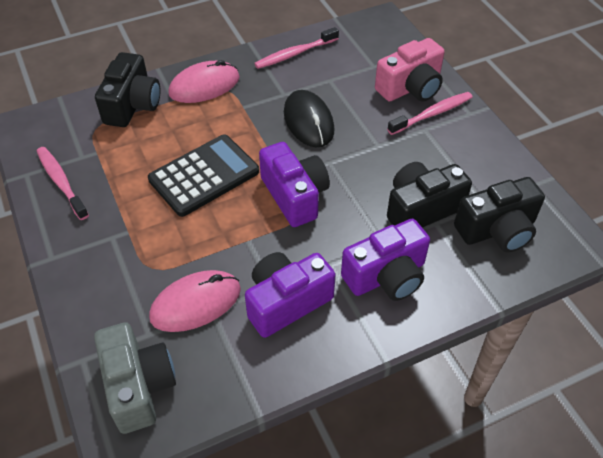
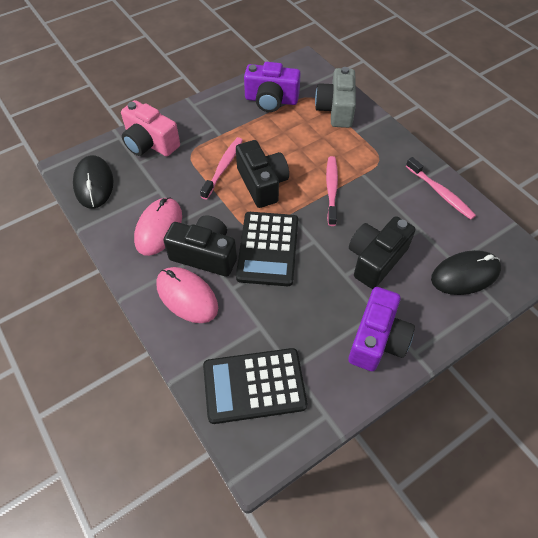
black calculator: [148,135,259,217] = 1 -> [203,348,307,424] [236,212,298,286] = 2
black mouse: [284,90,335,147] = 1 -> [73,155,113,208] [431,250,501,295] = 2
purple camera: [245,252,336,338] [259,142,330,227] [341,219,430,301] = 3 -> [244,62,301,112] [348,287,415,372] = 2

